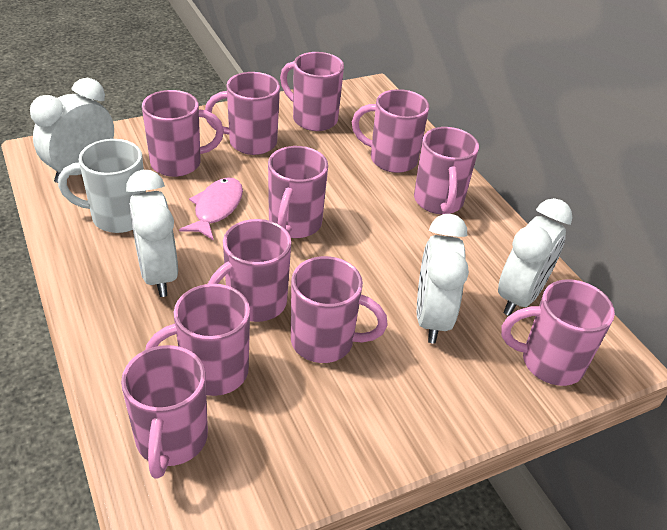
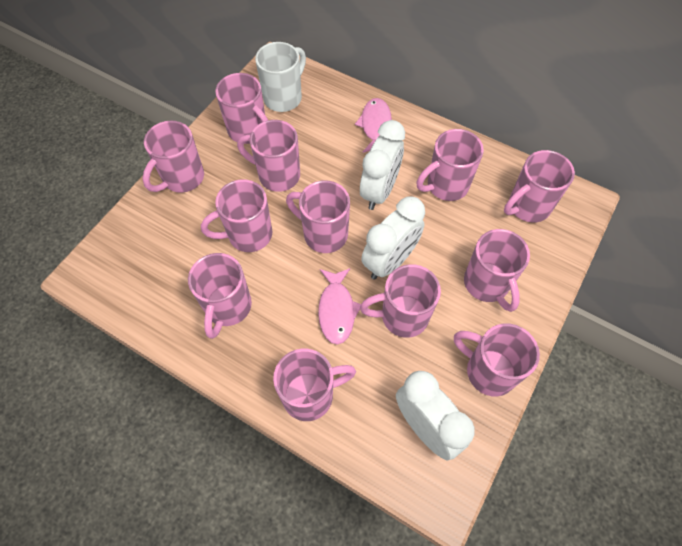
pink fish: [179,178,243,241] = 1 -> [318,268,361,345] [355,98,392,153] = 2
pink mug: [121,345,208,479] [142,90,224,177] [146,284,250,396] [205,72,280,155] [208,219,291,322] [268,146,328,238] [280,52,344,131] [291,256,388,363] [352,89,429,173] [414,127,479,214] [501,279,615,386] = 11 -> [143,121,204,193] [188,253,252,339] [201,180,272,252] [215,73,268,144] [237,120,300,192] [273,349,356,421] [286,180,350,253] [360,264,441,338] [417,129,484,201] [454,323,540,397] [464,229,530,312] [504,150,575,223] = 12
white clock: [30,78,114,183] [126,170,178,297] [417,214,469,344] [498,198,573,316] = 4 -> [360,120,405,210] [361,196,425,280] [396,371,474,461] = 3

